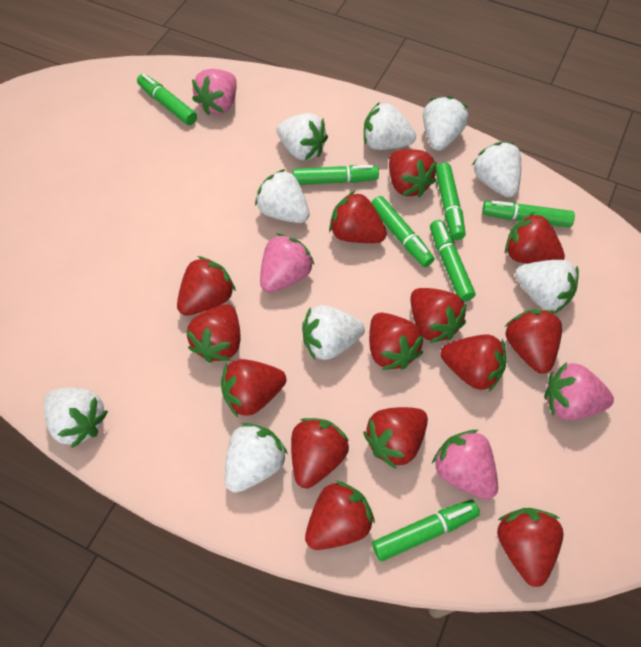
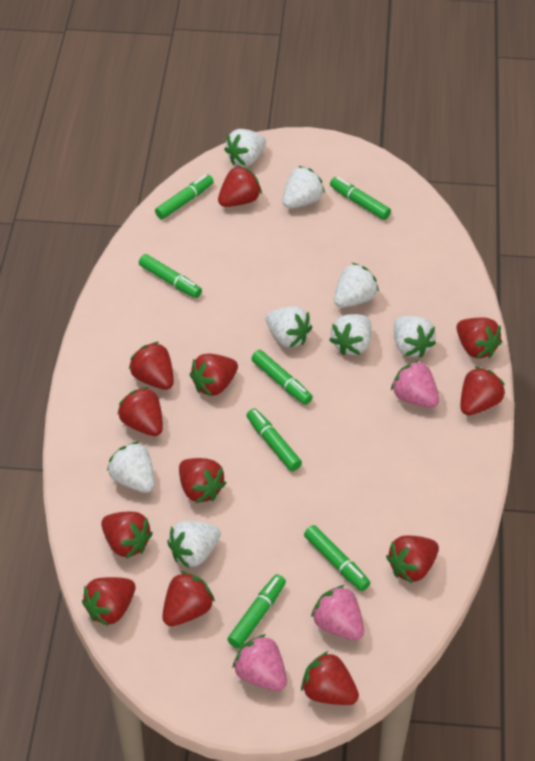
pink strawberry: [192,69,237,115] [260,233,314,293] [432,430,498,499] [544,362,614,420] = 4 -> [232,634,287,691] [311,585,364,640] [391,360,440,408] = 3
red strawberry: [177,256,236,316] [186,304,241,363] [221,359,286,417] [291,418,349,488] [305,481,375,550] [329,191,387,243] [363,407,428,469] [369,313,423,370] [389,149,437,197] [411,288,467,343] [440,335,506,391] [497,508,563,587] [505,212,565,264] [505,310,562,374] = 14 -> [82,577,136,626] [101,512,153,559] [118,387,163,436] [129,342,174,390] [162,571,215,626] [179,458,226,503] [190,354,238,396] [218,165,262,207] [301,651,359,705] [386,536,439,583] [456,318,502,359] [461,366,505,415] = 12
white strawberry: [44,388,108,448] [225,423,288,493] [255,169,310,223] [277,113,328,161] [302,305,365,361] [364,102,416,150] [423,96,468,151] [472,142,521,197] [515,260,579,312] = 9 -> [107,442,155,493] [167,521,221,568] [224,129,266,167] [266,306,312,348] [282,166,325,208] [330,314,372,355] [334,263,379,308] [394,316,436,358] = 8

